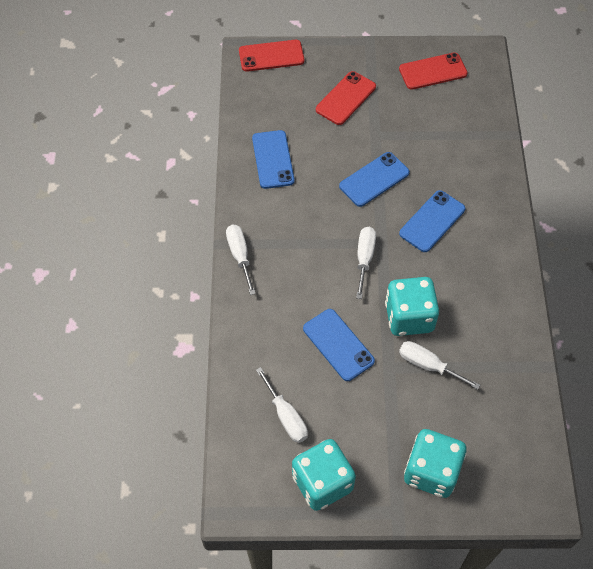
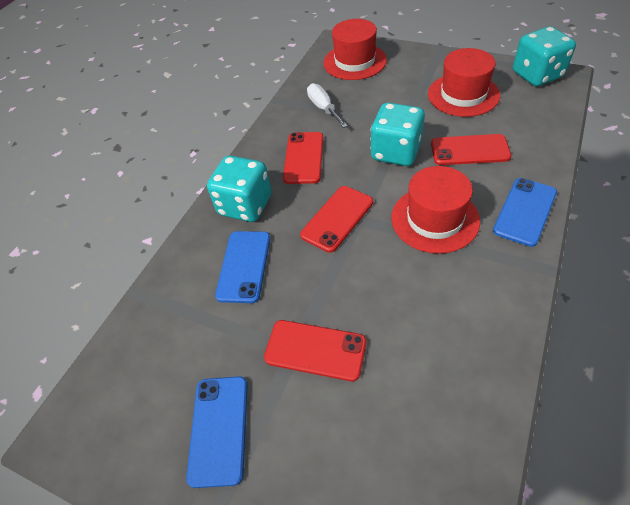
blue phone: [252,130,295,189] [303,309,375,381] [339,152,410,207] [399,190,465,252] = 4 -> [186,376,248,488] [215,231,270,303] [493,178,557,247] = 3
red hat: none = 0 -> [323,19,387,80] [391,166,480,254] [428,48,500,117] = 3
red phone: [239,40,304,72] [316,71,376,125] [399,52,468,90] = 3 -> [264,320,366,382] [283,132,323,184] [300,186,373,253] [431,134,511,165] = 4
white screwdriver: [226,225,256,295] [256,367,308,443] [356,227,376,299] [399,341,480,390] = 4 -> [307,83,348,128] = 1

